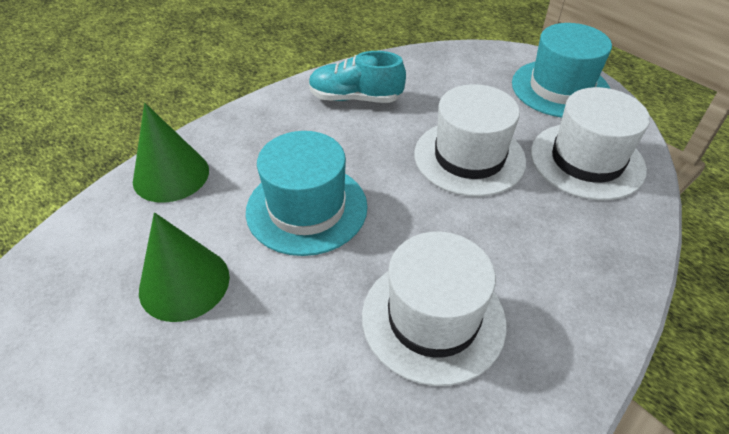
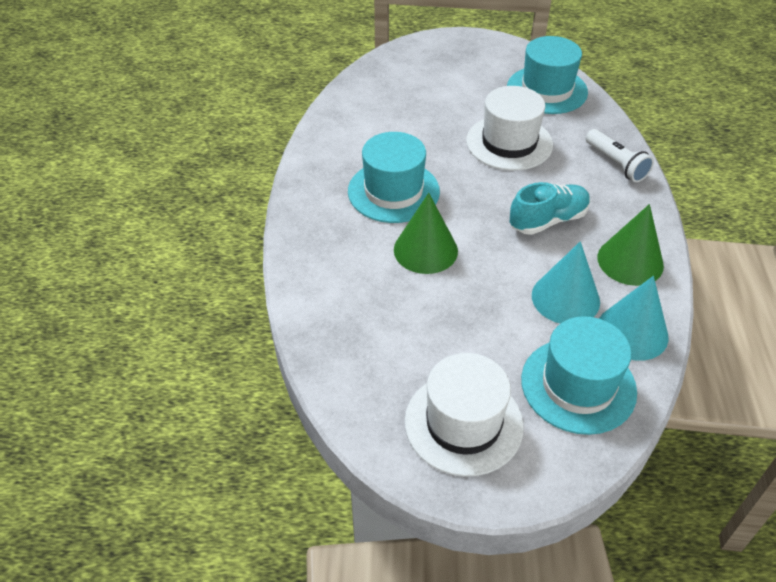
turquoise cone: none = 0 -> [532,241,600,324] [599,276,668,361] = 2
turquoise hat: [246,131,368,256] [512,23,612,118] = 2 -> [348,132,440,223] [507,36,588,114] [521,316,637,435] = 3
white flashlight: none = 0 -> [586,129,654,182] = 1
white hat: [362,232,506,386] [414,84,526,197] [531,87,650,200] = 3 -> [405,353,524,477] [466,86,553,171] = 2

